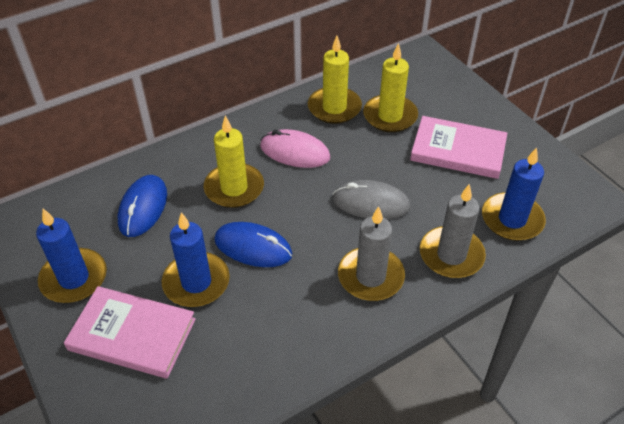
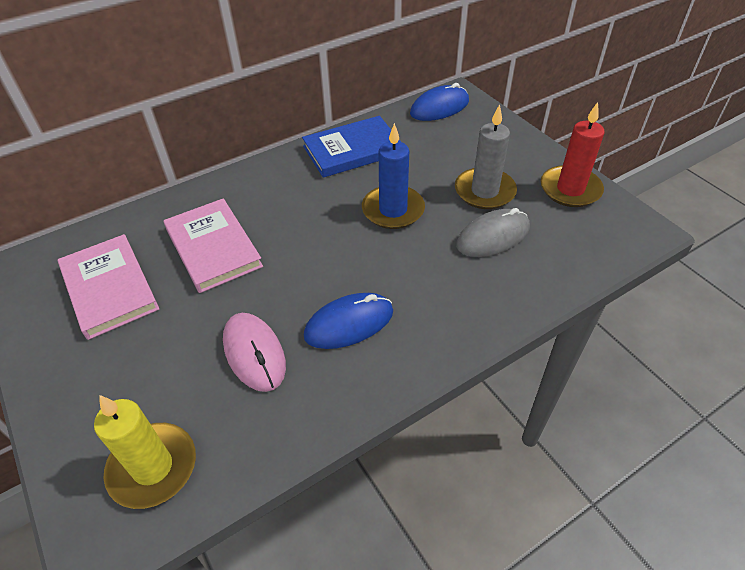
blue book: none = 0 -> [302,116,401,178] = 1
blue candle: [36,209,107,303] [162,212,230,307] [482,147,546,241] = 3 -> [362,123,425,229] = 1
grey candle: [338,206,405,301] [420,184,486,278] = 2 -> [455,104,517,209] = 1
red candle: none = 0 -> [541,102,605,207] = 1
yellow candle: [204,116,264,208] [308,36,362,124] [363,43,418,132] = 3 -> [94,395,196,509] = 1

